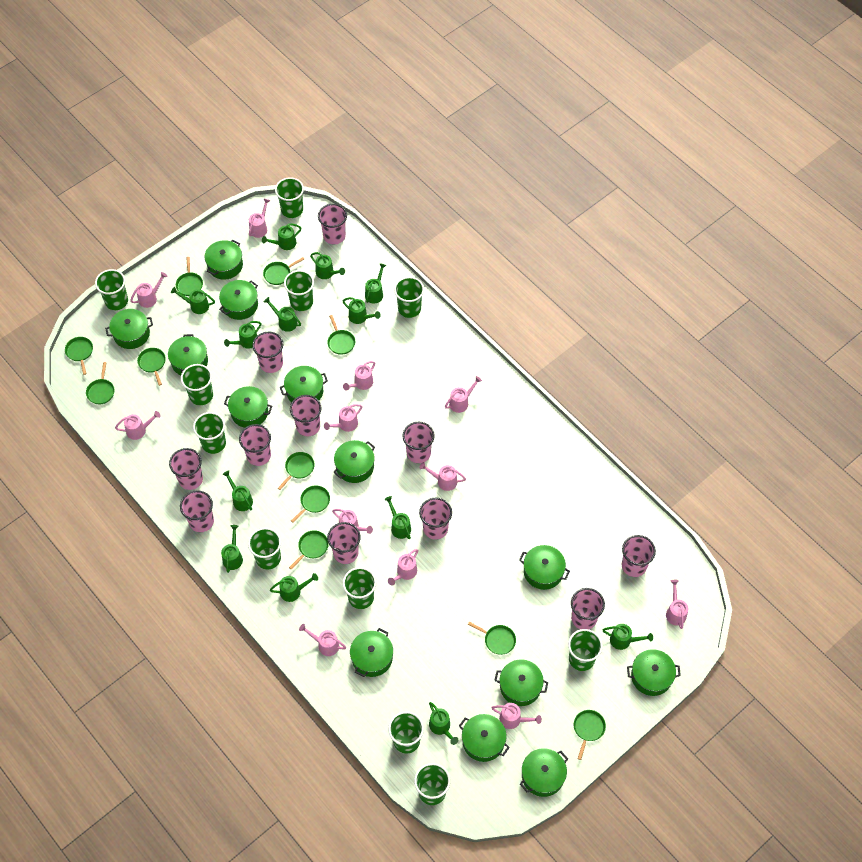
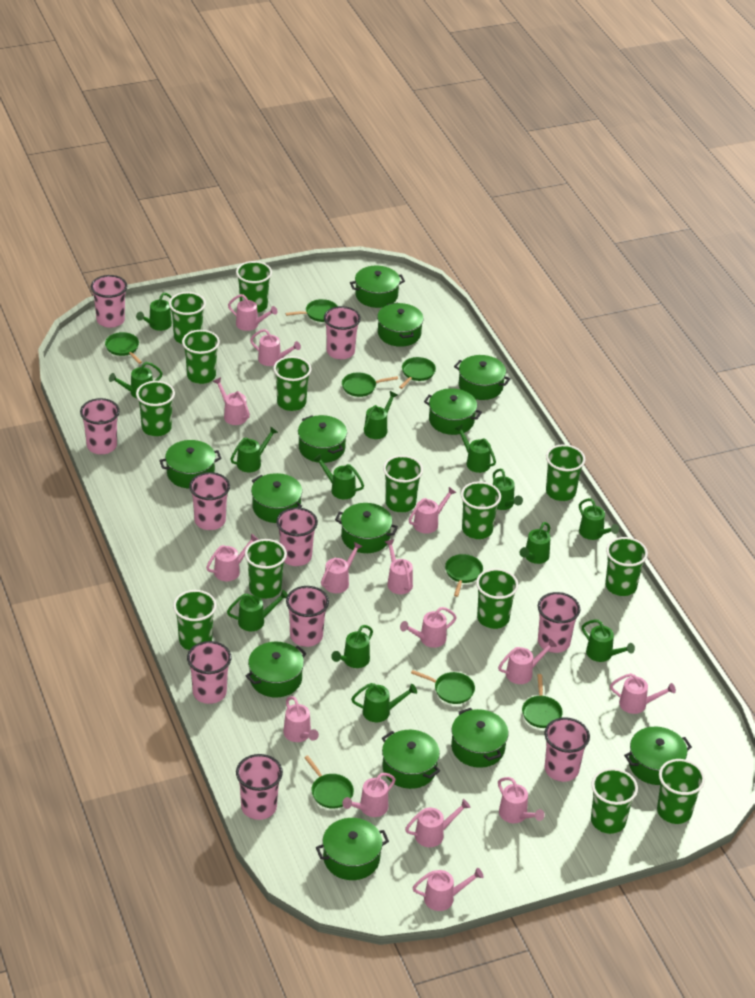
green cup: [95,269,128,310] [181,364,213,405] [193,412,226,454] [248,528,281,570] [275,177,304,218] [284,270,314,311] [343,567,377,609] [388,711,424,754] [394,277,424,318] [414,763,450,805] [568,629,603,671] = 11 -> [136,381,175,436] [169,292,206,344] [173,590,217,650] [182,330,220,384] [236,261,272,313] [245,539,287,599] [273,356,312,411] [383,455,423,512] [461,481,501,539] [476,569,518,629] [546,444,585,501] [591,768,638,834] [605,537,648,596] [657,759,705,824] = 14
green pan: [65,337,93,375] [86,362,114,404] [137,348,166,386] [176,257,203,296] [263,257,304,285] [278,452,315,490] [289,530,329,570] [291,485,330,523] [327,315,355,355] [468,622,516,655] [574,710,606,760] = 11 -> [105,332,142,364] [285,299,337,322] [304,756,354,809] [342,372,398,397] [399,357,436,389] [411,670,475,704] [445,554,483,597] [522,674,563,728] = 8
pink cup: [169,448,203,490] [180,490,214,532] [239,424,271,466] [252,332,283,373] [290,395,322,436] [318,204,347,244] [327,522,361,564] [402,422,435,463] [419,498,452,540] [571,588,605,629] [622,535,656,577] = 11 -> [80,398,120,454] [91,275,127,328] [187,641,231,704] [189,472,230,530] [236,754,283,820] [276,507,318,566] [286,586,329,647] [324,306,361,359] [538,592,580,653] [544,717,590,782] = 10
pink watering can: [115,411,161,440] [130,272,167,308] [249,199,270,238] [299,624,346,656] [324,404,362,432] [332,509,373,534] [343,361,375,391] [388,549,418,585] [419,462,466,491] [445,376,482,413] [491,703,542,729] [666,580,688,629] = 12 -> [206,534,259,581] [213,377,250,425] [228,294,278,331] [250,329,301,366] [283,696,319,742] [321,542,363,593] [342,773,395,817] [385,539,413,594] [400,607,457,648] [405,799,470,847] [409,487,456,534] [412,868,484,911] [498,639,557,684] [498,777,545,823] [610,673,676,714] = 15

